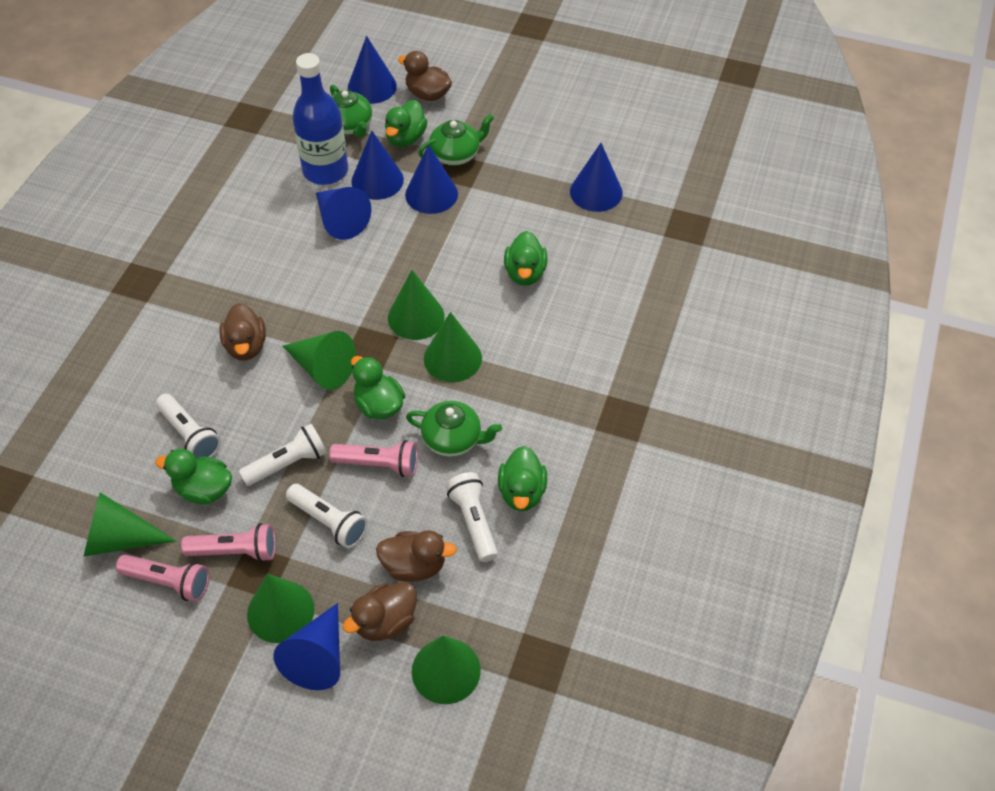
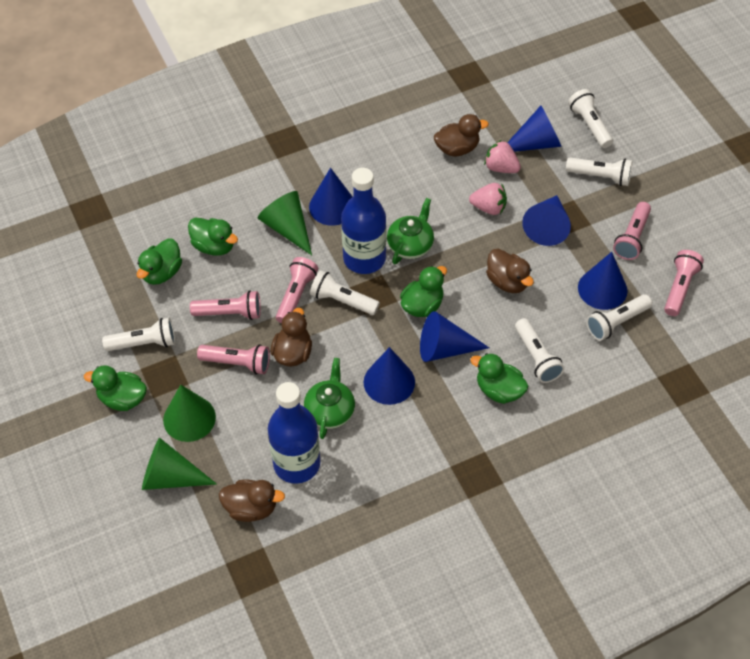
blue bottle: [293,53,348,185] = 1 -> [268,382,320,484] [341,168,386,274] = 2
green cone: [83,492,176,557] [247,574,314,643] [283,331,356,390] [388,270,445,340] [412,635,481,704] [424,312,482,382] = 6 -> [142,438,217,490] [163,385,216,442] [258,191,312,255] = 3
green teapot: [330,85,372,137] [406,401,502,457] [418,114,494,166] = 3 -> [304,358,355,439] [387,198,434,264] = 2
pink flashlight: [116,554,210,602] [181,523,276,562] [329,440,418,477] = 3 -> [190,290,261,320] [197,344,270,375] [276,257,318,323] [613,202,651,260] [664,250,704,316] = 5
pink strawberry: none = 0 -> [469,183,507,215] [484,140,521,173] = 2
white flashlight: [156,394,221,459] [239,424,327,486] [286,484,368,549] [446,472,498,562] = 4 -> [102,318,175,351] [310,270,380,315] [515,318,565,383] [566,157,632,186] [568,89,613,148] [586,294,652,341] = 6

